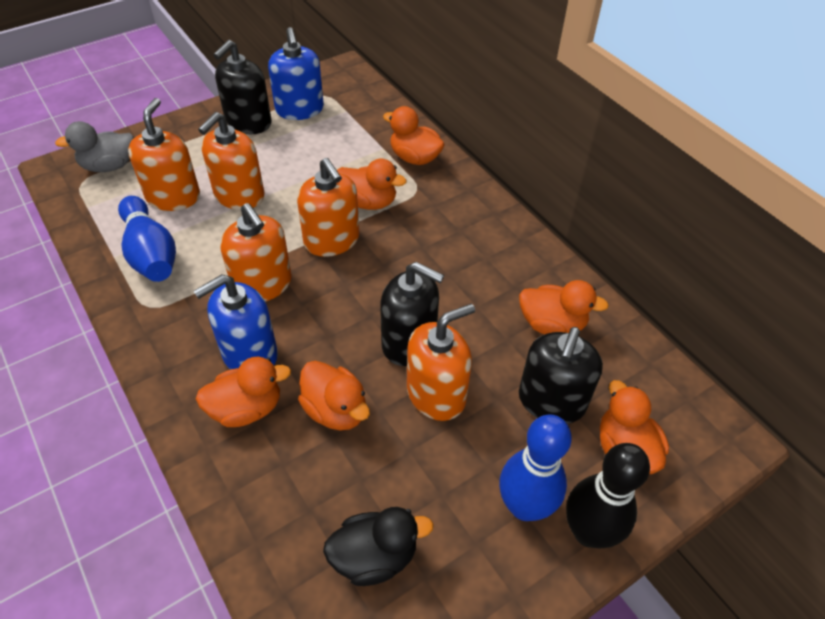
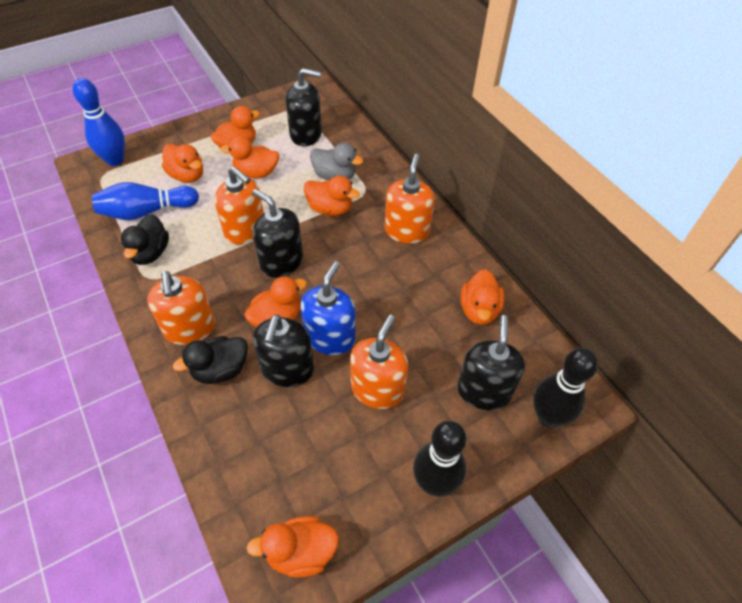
black bowling pin: [566,443,650,548] = 1 -> [413,421,466,497] [533,348,598,427] = 2
black duck: [323,507,434,586] = 1 -> [121,214,169,265] [173,336,248,384] = 2
black soap dispenser: [214,40,271,134] [380,262,444,366] [519,327,603,424] = 3 -> [252,189,303,278] [253,315,314,387] [286,68,322,146] [457,315,525,410] = 4
blue soap dispenser: [194,274,278,370] [268,27,324,120] = 2 -> [301,261,356,355] = 1
orange duck: [196,357,291,427] [298,361,370,431] [337,158,406,210] [383,106,445,165] [519,280,609,334] [600,380,669,474] = 6 -> [162,144,203,183] [211,106,260,148] [220,136,279,178] [244,276,307,327] [246,516,339,578] [304,176,360,216] [461,269,505,325] = 7
orange soap dispenser: [128,98,200,211] [198,112,264,210] [220,203,292,302] [297,158,359,257] [407,304,475,421] = 5 -> [147,271,215,345] [215,167,264,244] [350,315,408,409] [385,154,434,244] = 4

